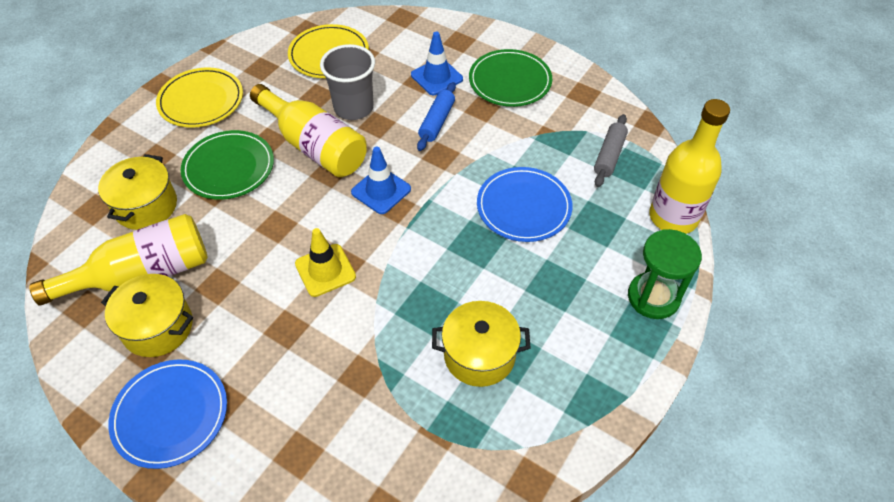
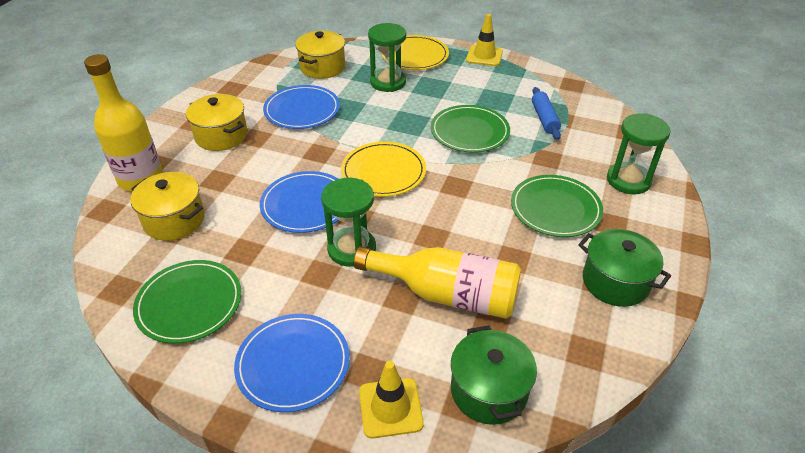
blue plate: [108,359,227,469] [477,167,573,242] = 2 -> [234,314,350,412] [260,171,338,233] [263,85,340,129] = 3
blue traffic cone: [351,147,411,214] [411,32,463,95] = 2 -> none = 0
green hourglass: [628,229,702,319] = 1 -> [321,178,376,267] [368,23,406,92] [607,113,671,194] = 3
green plate: [181,130,274,200] [469,49,552,107] = 2 -> [133,260,241,343] [431,105,510,153] [511,175,603,237] = 3
green pot: none = 0 -> [451,325,537,425] [578,229,671,307] = 2
grey cup: [320,44,375,120] = 1 -> none = 0
grey rolling pin: [594,114,628,187] = 1 -> none = 0
yellow bottle: [29,214,208,306] [250,84,367,177] [649,99,730,234] = 3 -> [84,54,163,192] [354,246,521,319] = 2
yellow traffic cone: [295,228,356,297] = 1 -> [359,361,424,438] [466,14,503,66] = 2

